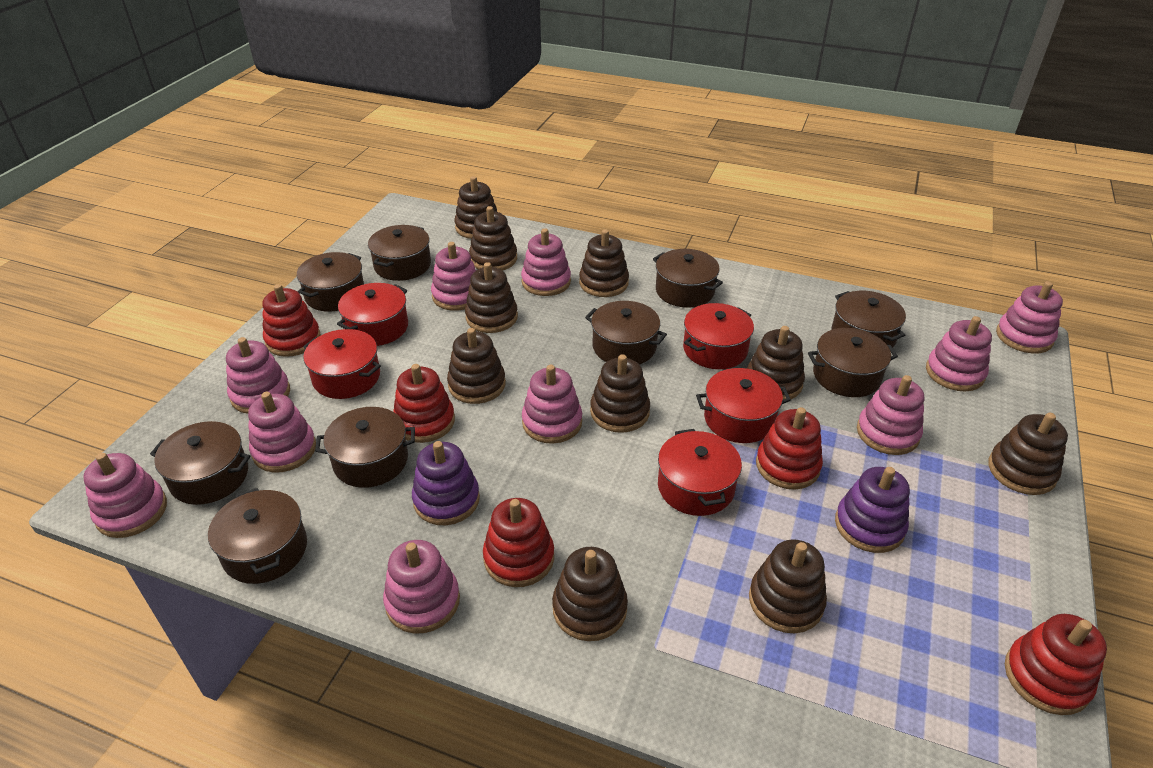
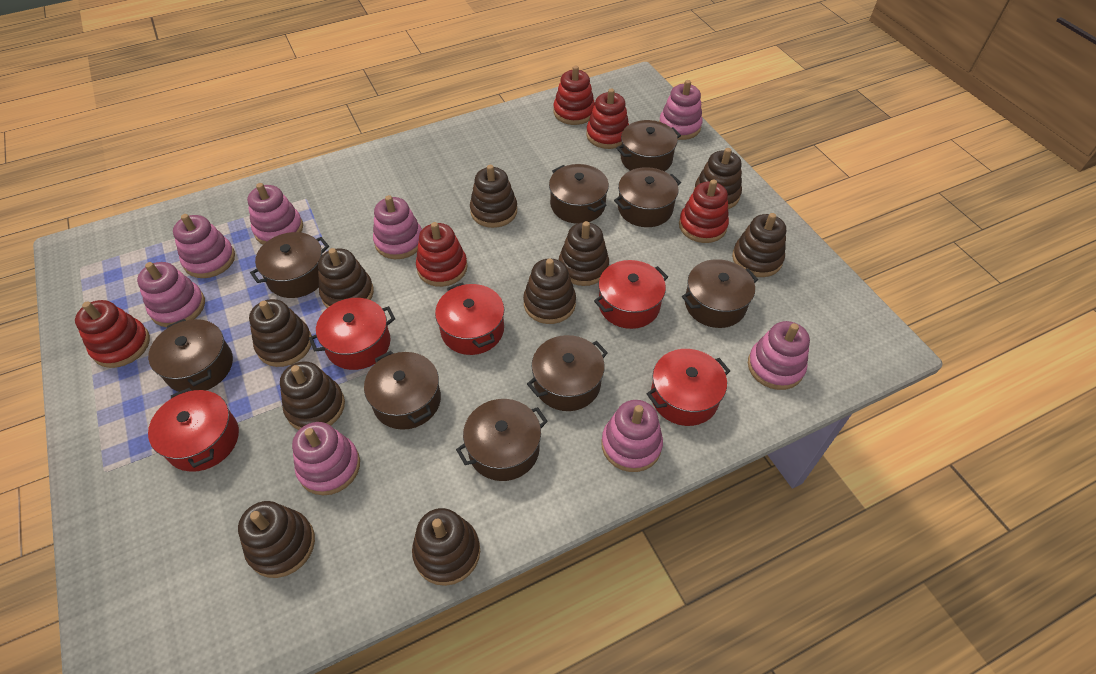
pink stacking toy: [83,453,167,538] [226,337,290,414] [248,392,316,473] [383,540,460,633] [431,242,476,311] [521,228,571,296] [522,365,582,444] [857,375,924,455] [926,316,992,392] [996,281,1063,354] = 10 -> [137,262,205,327] [173,214,235,278] [247,183,303,244] [292,422,360,495] [373,195,422,259] [601,400,663,472] [659,80,703,140] [748,321,810,390] = 8
purple stacking toy: [412,441,480,525] [835,467,910,553] = 2 -> none = 0

